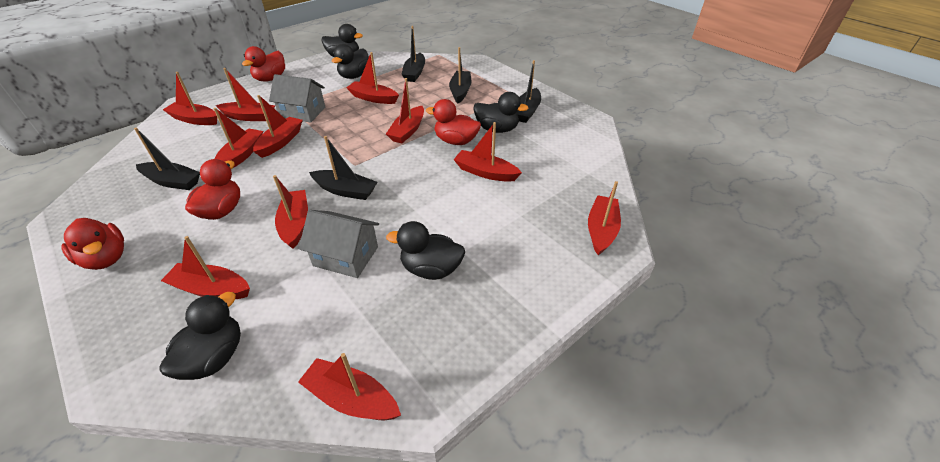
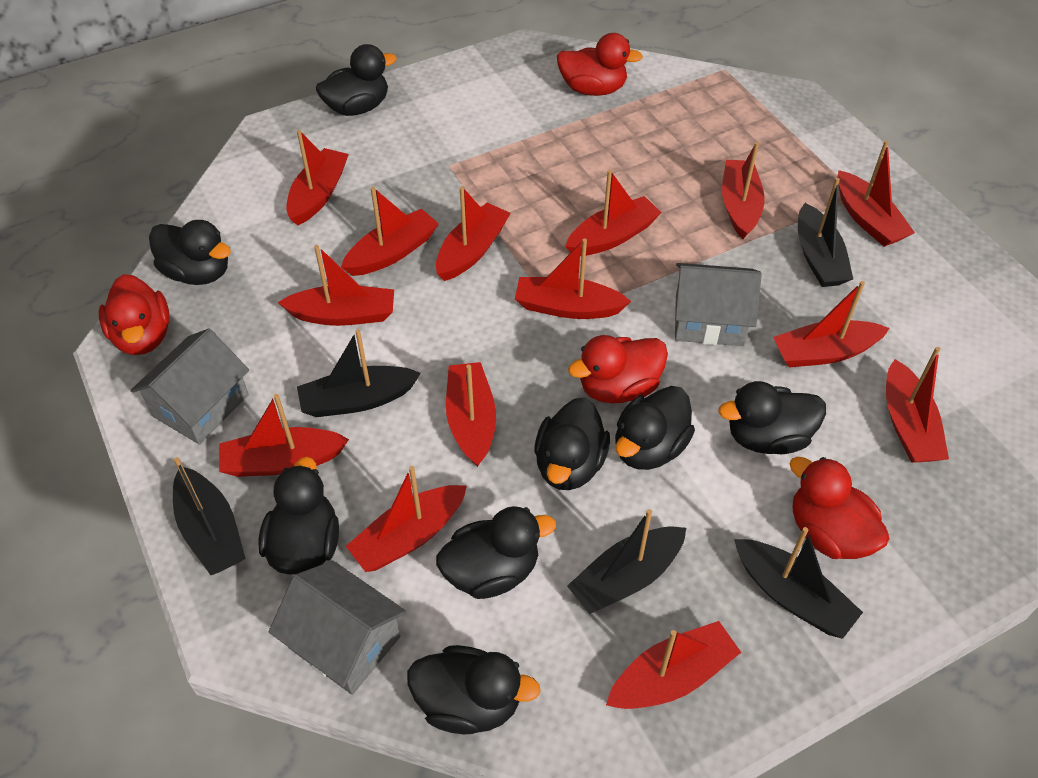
black duck: [160,292,241,380] [322,24,363,57] [332,44,369,79] [386,221,465,280] [473,92,529,133] = 5 -> [149,220,231,285] [258,457,339,575] [316,44,397,116] [407,645,541,734] [436,506,556,599] [534,397,610,490] [615,386,695,470] [718,381,826,454] = 8
grey house: [269,74,325,123] [299,210,379,278] = 2 -> [130,328,249,445] [269,561,406,695] [675,263,762,346] = 3
red boat: [161,236,250,299] [163,72,217,125] [213,108,263,168] [215,68,275,121] [253,95,303,158] [273,175,308,249] [298,353,401,420] [346,52,399,104] [386,78,424,143] [453,122,522,182] [588,181,621,255] = 11 -> [219,394,349,477] [277,245,394,326] [286,130,349,225] [341,187,439,276] [346,466,467,572] [436,186,511,281] [446,362,496,467] [515,238,631,319] [565,170,662,256] [606,621,742,709] [722,142,765,239] [773,281,890,367] [837,141,915,247] [886,347,949,463] = 14

